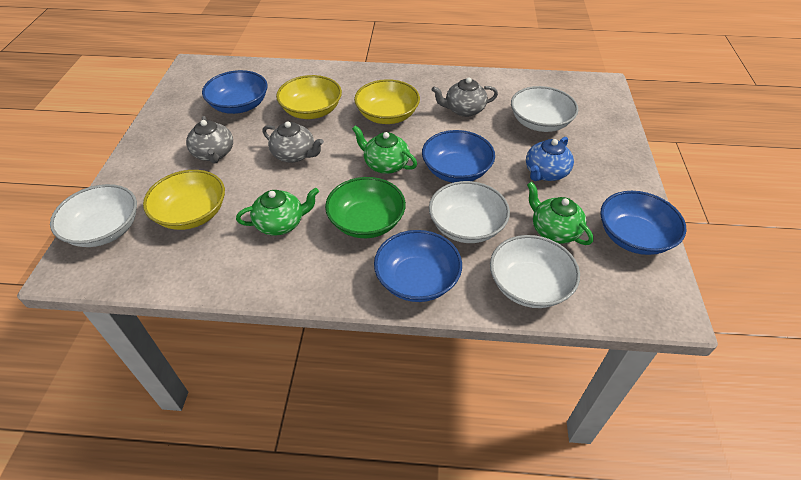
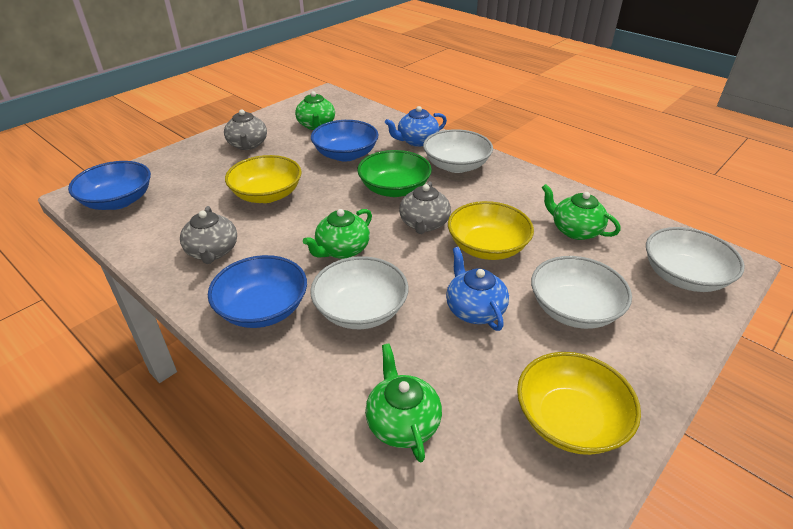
blue bowl: [202,70,268,114] [374,230,462,302] [422,130,495,183] [600,191,686,255] = 4 -> [68,161,151,210] [208,255,307,328] [311,120,379,162] = 3
blue teapot: [526,137,574,181] = 1 -> [385,106,447,147] [446,247,509,331] = 2
green teapot: [236,188,319,236] [352,125,417,174] [527,182,593,245] = 3 -> [295,91,335,130] [303,209,372,259] [365,344,442,462] [542,184,621,240] = 4

